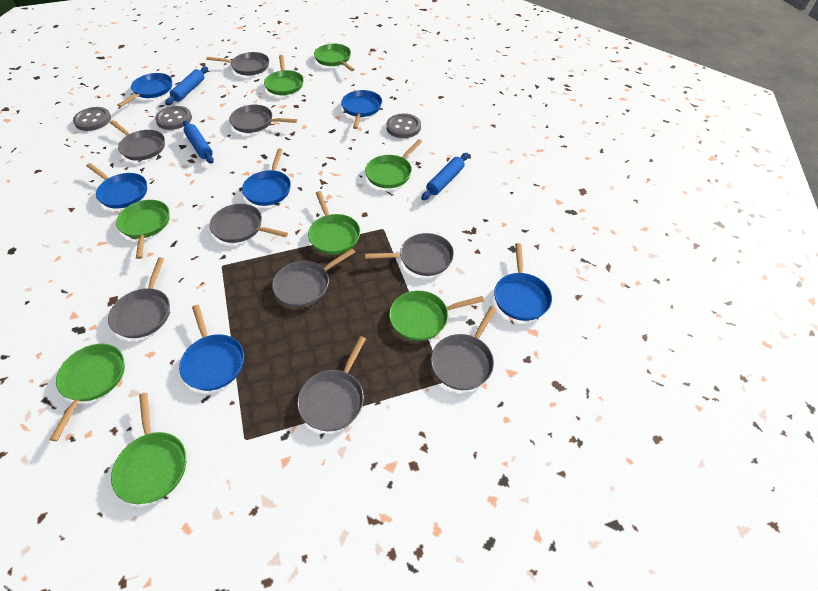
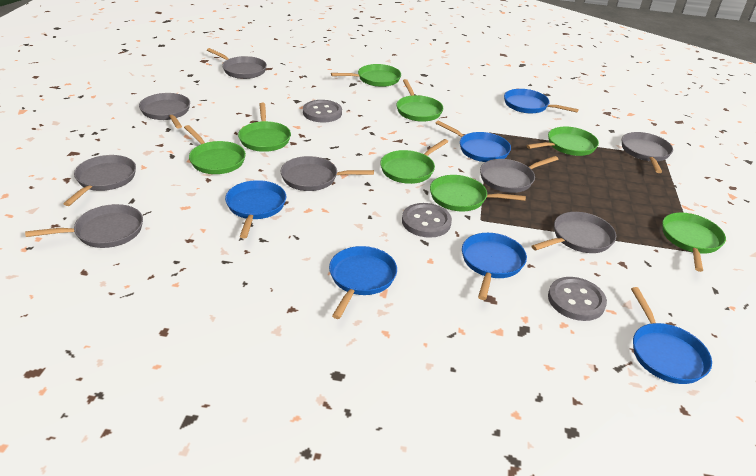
blue rolling pin: [165,67,208,105] [183,121,214,164] [421,153,469,200] = 3 -> none = 0
grey pan: [108,258,170,338] [110,120,165,161] [206,52,269,75] [210,204,288,243] [229,105,297,133] [272,248,355,307] [297,336,366,431] [365,233,454,276] [431,306,496,390] = 9 -> [25,204,143,248] [63,155,136,206] [139,93,190,128] [207,48,267,79] [281,156,374,191] [480,156,559,193] [532,212,616,253] [622,132,673,173] = 8

